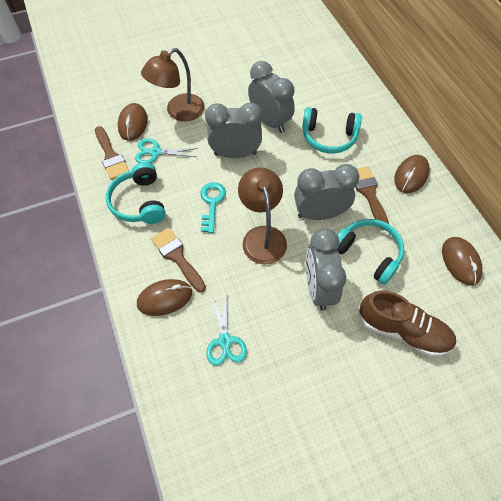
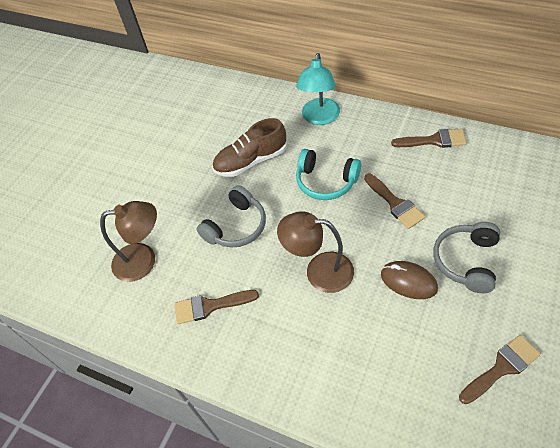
brown brush: [95,126,129,180] [151,228,206,292] [356,166,389,230] = 3 -> [174,290,259,324] [364,174,425,229] [391,129,467,148] [459,335,541,404] = 4
brown mouse: [118,103,148,141] [137,279,192,316] [394,155,430,193] [442,237,483,286] = 4 -> [381,261,438,299] = 1
grey clock: [205,103,263,158] [248,61,295,133] [294,164,360,220] [306,228,346,311] = 4 -> none = 0
grey headphones: none = 0 -> [197,185,266,248] [434,222,500,293] = 2
turquoise headphones: [106,162,166,224] [302,107,362,154] [337,219,404,285] = 3 -> [296,149,361,200] = 1
turquoise key: [200,182,226,233] = 1 -> none = 0
turquoise lamp: none = 0 -> [296,53,340,125] = 1
turquoise scissors: [135,138,198,163] [206,295,247,366] = 2 -> none = 0

